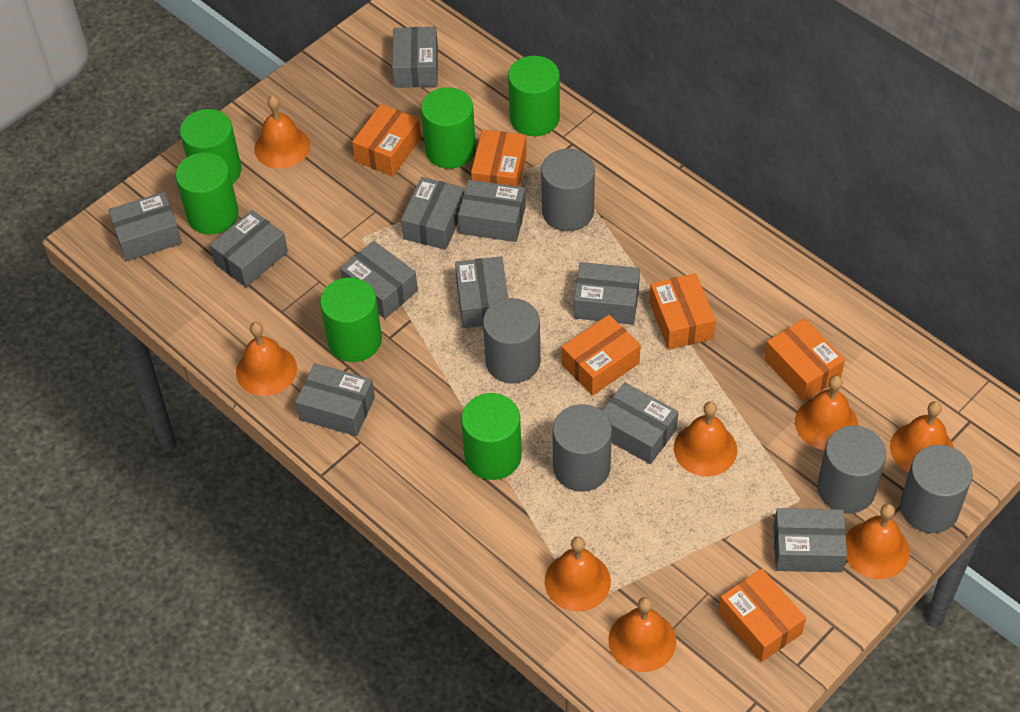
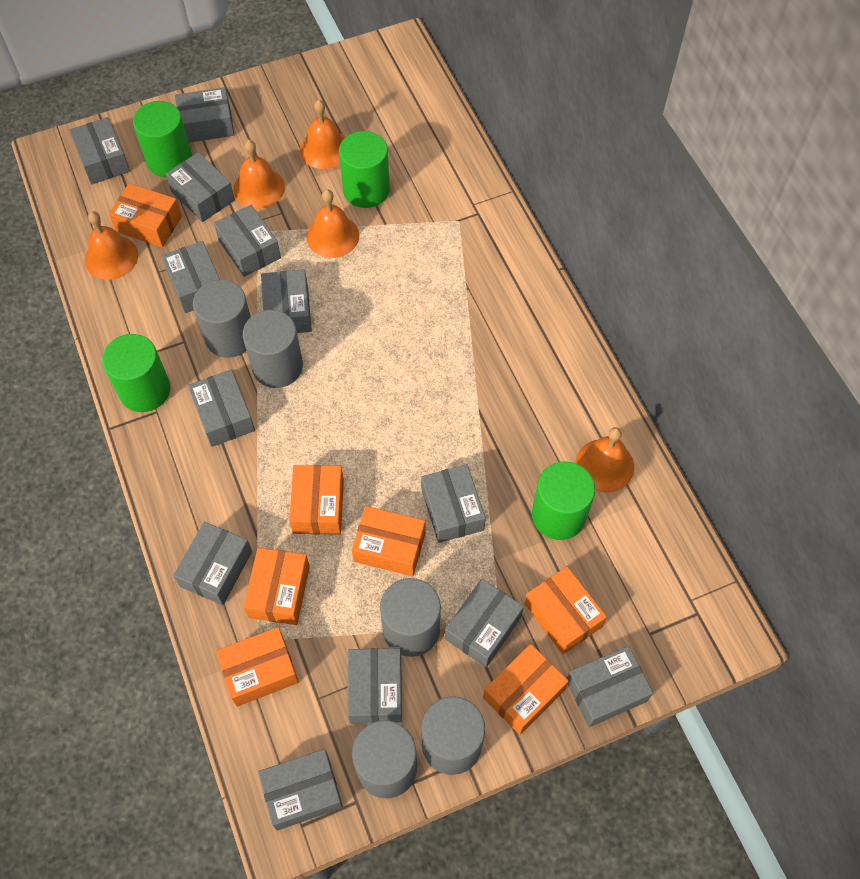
green cylinder: [176,152,239,234] [180,109,241,184] [320,277,382,362] [421,87,476,169] [461,393,522,480] [508,56,560,136] = 6 -> [102,334,170,412] [133,101,192,177] [339,131,390,208] [532,462,595,540] = 4
grey box: [108,192,182,261] [210,210,288,287] [295,363,375,436] [340,241,418,319] [392,27,438,88] [401,177,464,250] [455,256,508,328] [458,180,526,242] [574,262,640,325] [602,382,678,464] [773,508,847,572] = 11 -> [69,117,130,184] [162,241,220,313] [165,152,235,222] [173,521,252,605] [175,87,234,143] [188,370,255,447] [214,205,281,277] [258,749,343,831] [261,269,312,333] [347,648,402,724] [421,464,486,543] [445,579,524,667] [567,646,653,727] = 13
orange bell: [236,322,297,396] [254,95,310,169] [545,536,611,611] [608,597,676,672] [674,401,737,476] [795,375,858,450] [846,504,910,579] [890,401,954,473] = 8 -> [84,211,138,280] [233,140,285,209] [300,100,345,169] [306,189,359,258] [575,427,634,493] = 5
orange box: [352,104,421,176] [471,130,527,187] [562,315,641,396] [649,273,716,350] [718,569,806,662] [764,318,845,401] = 6 -> [109,183,182,247] [216,627,299,707] [244,548,310,625] [289,465,344,534] [352,506,426,576] [483,644,569,735] [525,566,607,654] = 7

